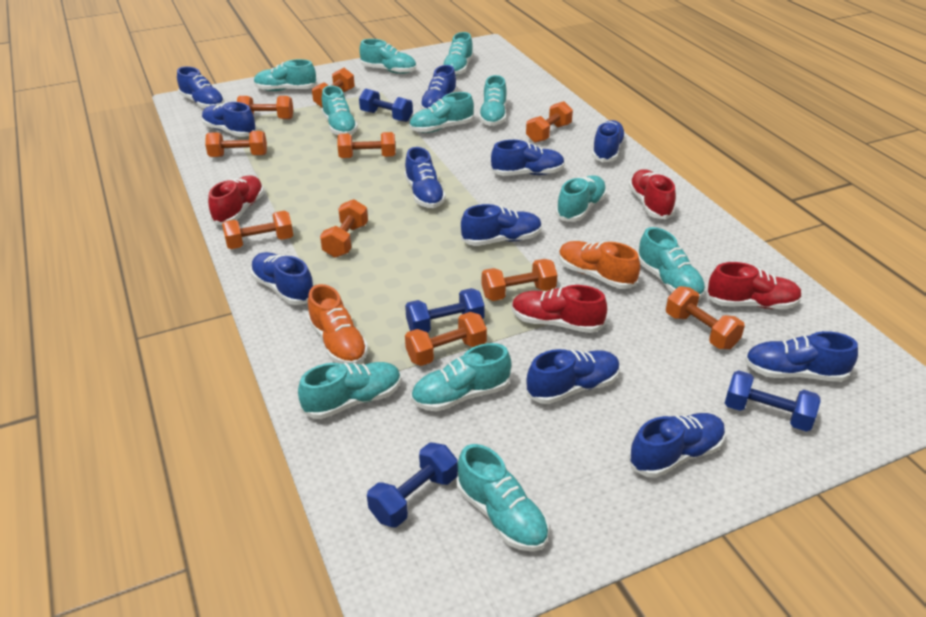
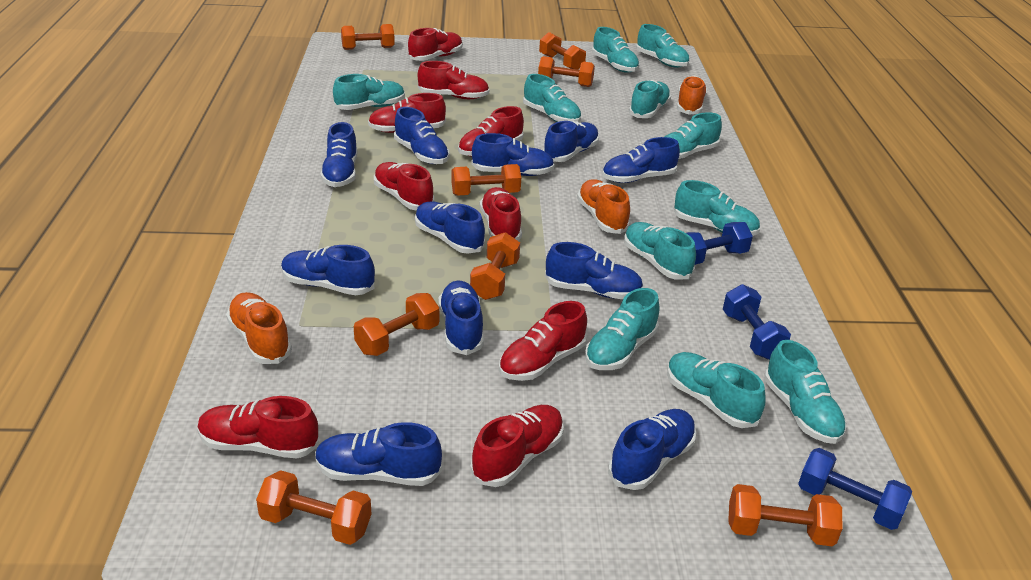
blue dumbbell: [359,88,413,122] [367,442,458,527] [405,288,485,333] [725,370,821,432] = 4 -> [686,222,753,265] [723,284,791,360] [798,448,912,530] = 3
orange dumbbell: [205,131,267,157] [222,211,293,249] [237,96,293,119] [312,68,355,107] [320,199,368,258] [337,132,396,158] [405,312,487,366] [482,259,557,301] [526,101,573,143] [666,286,745,349] = 10 -> [256,470,371,545] [341,24,395,50] [354,293,440,356] [451,164,521,196] [470,232,520,300] [538,56,595,87] [539,32,586,70] [728,484,842,546] = 8
orange shoe: [308,284,368,364] [559,241,640,289] = 2 -> [226,292,292,364] [577,179,630,234] [677,75,707,115] = 3
red shoe: [208,176,264,225] [512,285,607,333] [629,169,676,220] [706,262,802,309] = 4 -> [197,396,319,459] [368,93,446,133] [374,162,434,210] [408,28,463,61] [418,61,489,99] [458,106,524,157] [470,405,564,487] [480,187,522,241] [499,301,587,381] = 9

